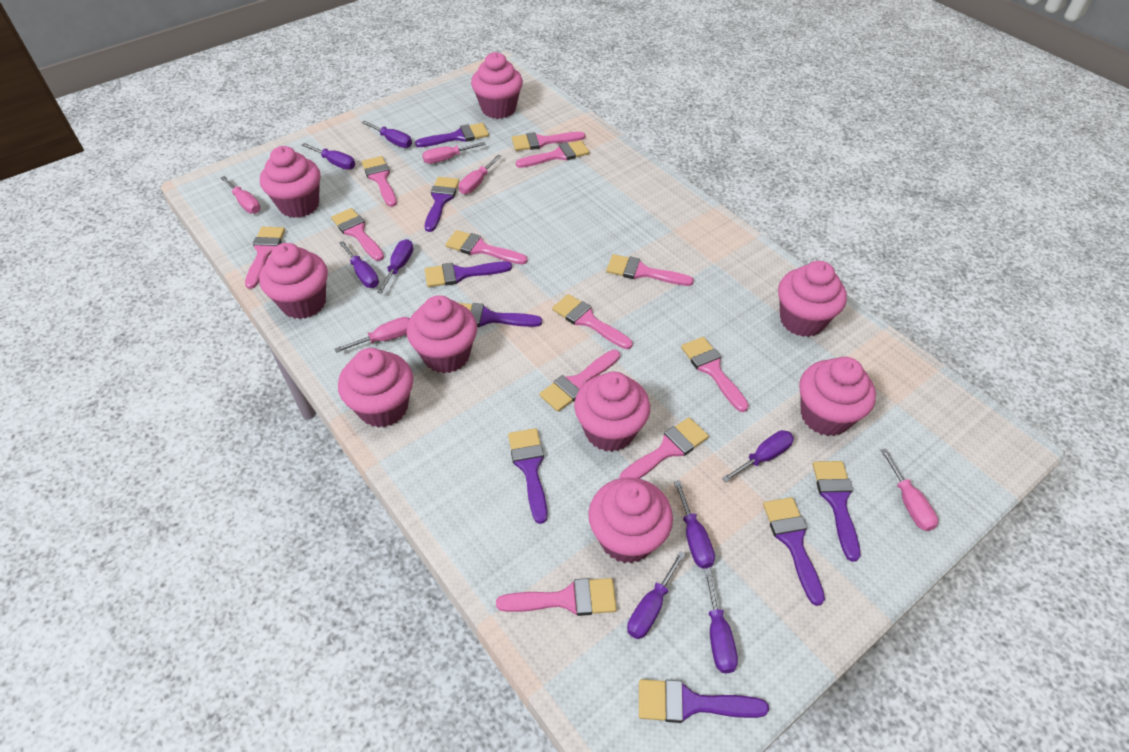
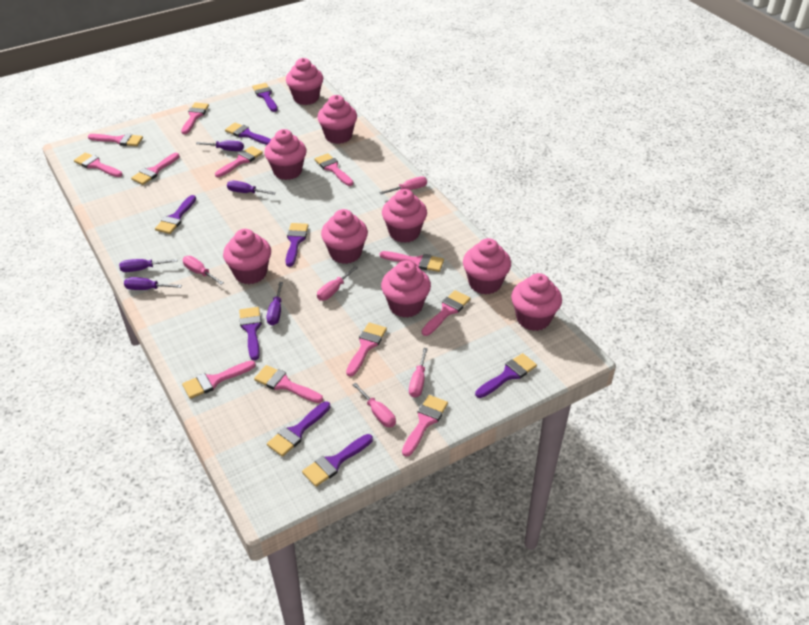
purple screwdriver: [302,143,355,170] [339,241,379,288] [362,120,412,148] [377,239,413,294] [627,551,686,639] [674,480,715,569] [704,569,738,673] [722,430,794,482] = 8 -> [119,259,177,272] [124,277,182,290] [196,141,244,151] [227,180,276,195] [267,282,283,325] = 5

